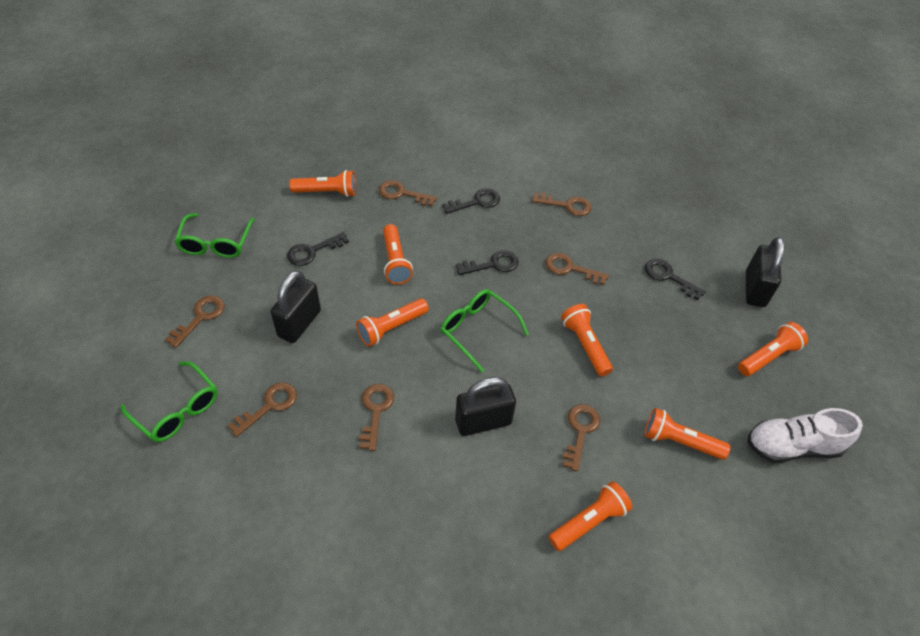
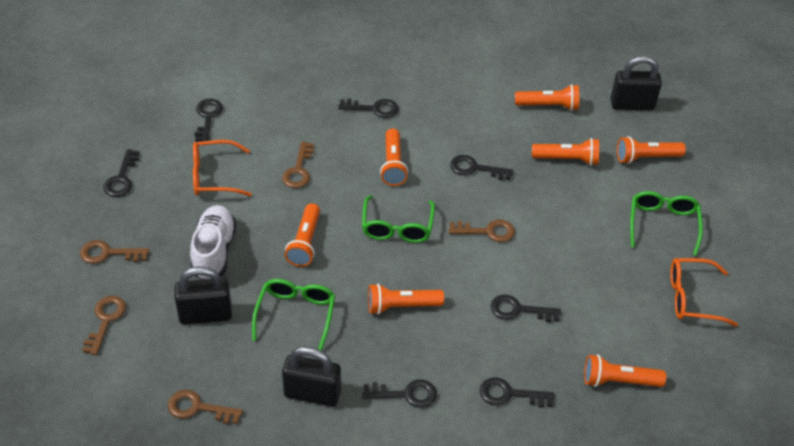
black key: [287,232,349,266] [442,188,500,214] [456,250,519,275] [645,259,706,300] = 4 -> [103,149,140,197] [195,99,223,142] [338,99,399,118] [362,379,437,408] [450,155,513,180] [480,377,554,408] [491,295,561,322] = 7
brown key: [165,296,225,348] [227,382,297,437] [359,384,394,451] [379,180,437,206] [532,192,592,216] [545,253,609,285] [562,404,600,471] = 7 -> [80,240,149,264] [82,296,126,355] [168,390,243,424] [282,142,314,188] [449,220,515,242] = 5
orange glasses: none = 0 -> [193,140,252,196] [670,258,738,327] = 2

